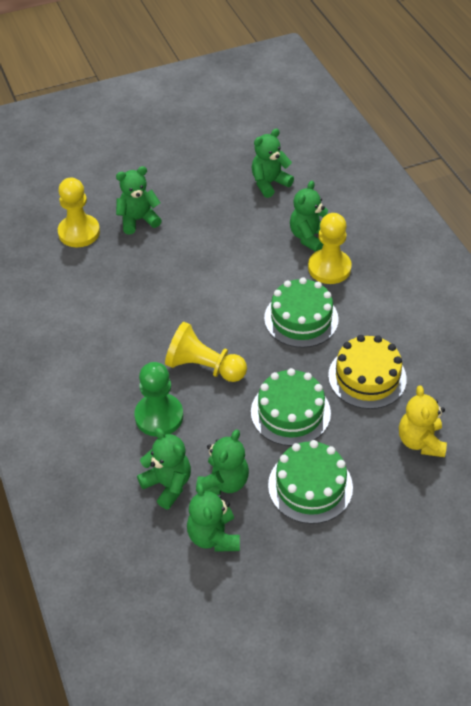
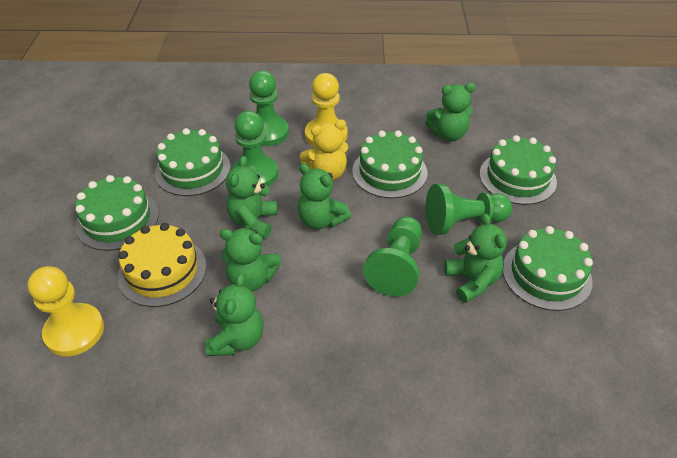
green cake: [251,368,331,446] [264,277,339,348] [268,440,353,524] = 3 -> [75,175,159,251] [155,128,230,196] [352,130,427,198] [480,135,557,205] [503,226,593,311] = 5
green pawn: [134,362,183,437] = 1 -> [232,111,278,186] [249,70,289,146] [363,216,422,297] [425,184,512,235] = 4
yellow pawn: [58,178,100,247] [165,322,247,382] [308,213,352,284] = 3 -> [28,266,104,356] [305,73,348,148] = 2

